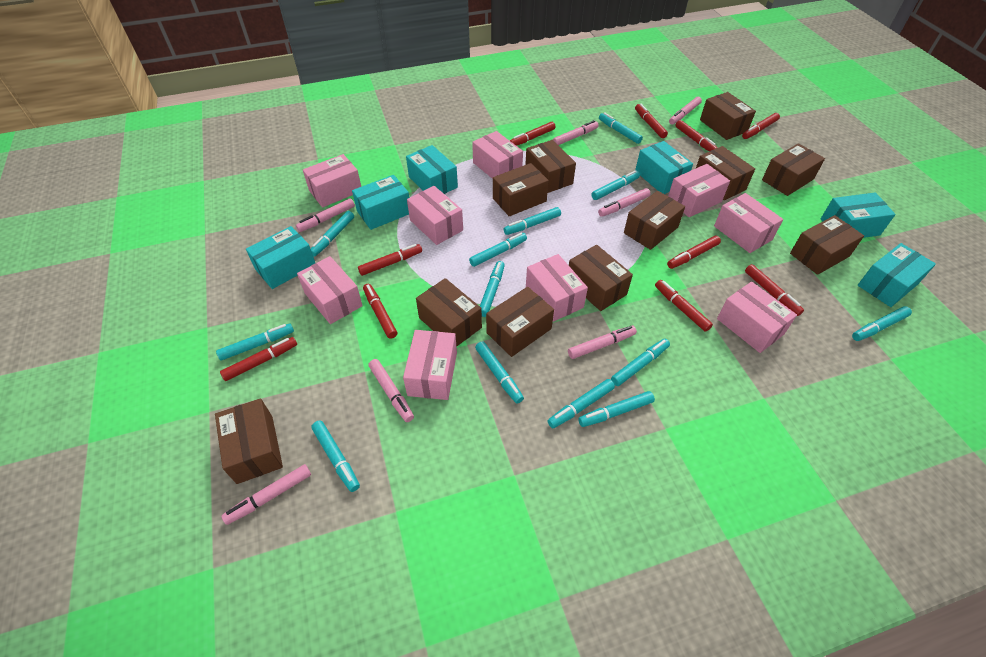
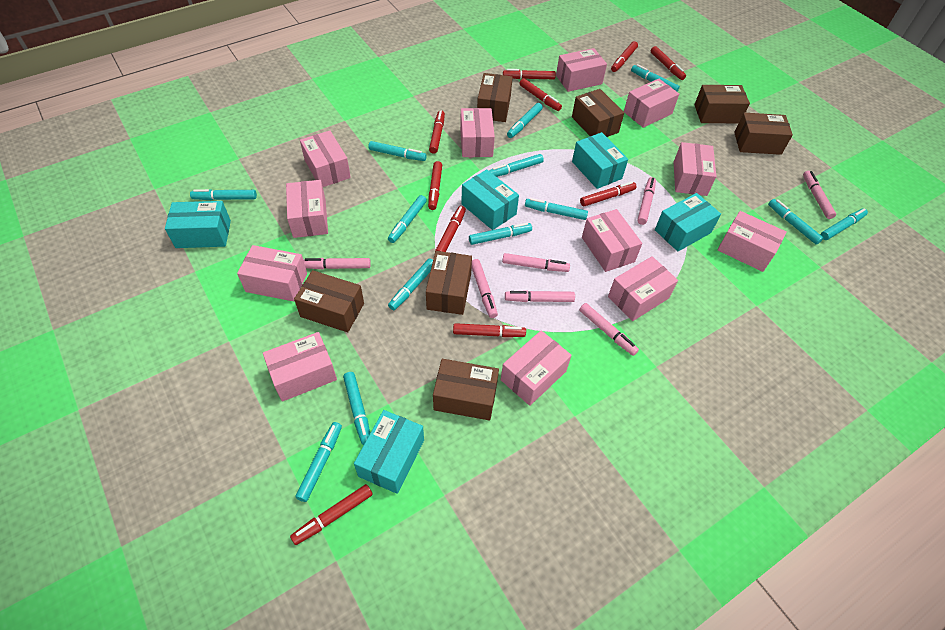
brown box: [215,399,283,484] [416,278,482,347] [486,287,554,357] [493,163,549,216] [525,140,576,193] [569,245,633,311] [624,191,685,250] [696,146,755,200] [700,92,756,140] [762,143,825,196] [790,215,864,275] = 11 -> [294,270,364,332] [426,251,472,315] [433,359,499,420] [477,73,513,122] [572,89,624,137] [694,85,750,123] [734,113,793,155] = 7
pink box: [297,256,363,324] [303,154,361,207] [403,330,457,400] [407,186,463,245] [472,131,523,179] [526,254,588,322] [668,164,730,217] [714,193,783,253] [717,282,797,353] = 9 -> [237,245,307,301] [263,332,337,402] [286,180,328,238] [300,131,351,187] [460,108,495,157] [501,330,572,406] [556,48,607,92] [582,209,642,272] [608,256,678,321] [624,79,679,128] [674,142,716,196] [717,211,787,272] = 12
turquoise box: [246,226,315,289] [352,175,409,230] [406,145,458,194] [635,141,693,194] [821,192,896,238] [858,243,936,307] = 6 -> [165,201,231,248] [354,410,424,494] [461,169,519,230] [572,132,628,189] [655,193,721,251] = 5

